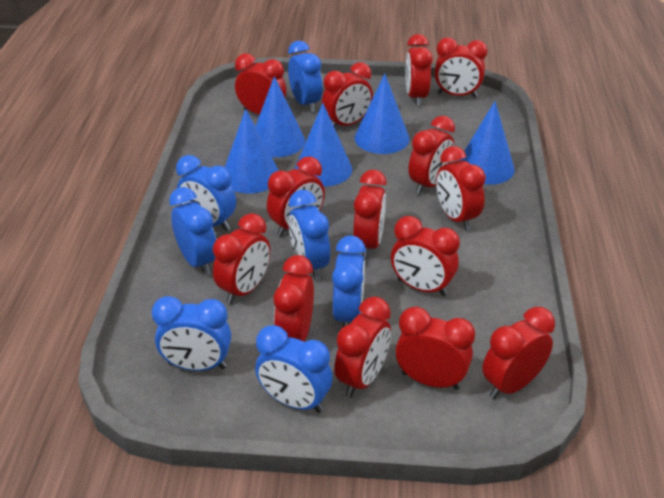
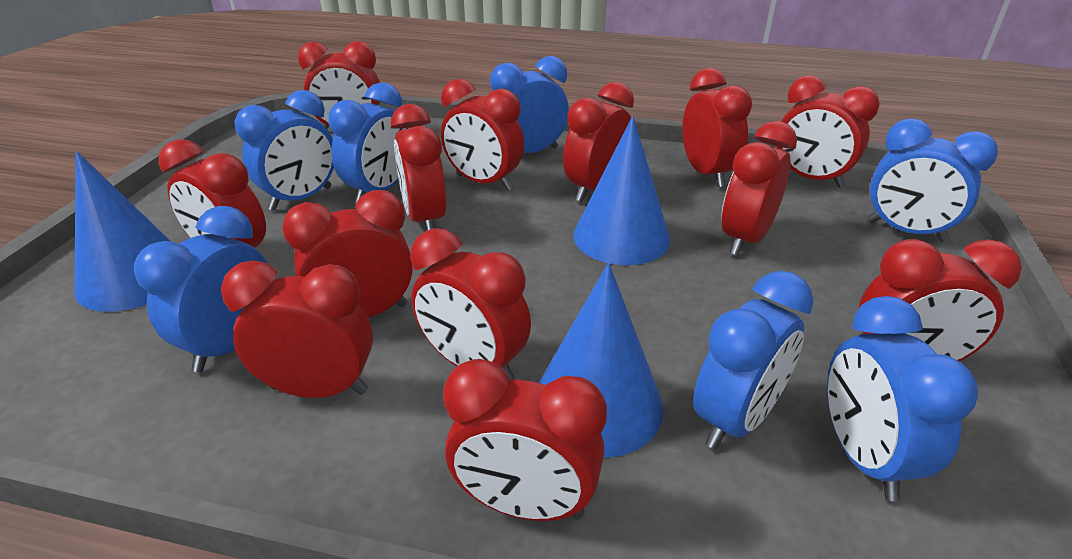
blue cone: [225,109,279,194] [255,76,305,157] [295,103,352,187] [355,74,409,154] [458,101,515,185] = 5 -> [74,151,170,312] [539,263,664,457] [573,116,670,265] = 3
red clock: [213,213,270,304] [235,53,286,114] [267,156,325,237] [274,255,314,342] [322,62,373,128] [334,297,391,398] [353,170,387,259] [391,216,460,296] [395,307,475,390] [405,34,433,106] [408,116,455,194] [434,37,488,98] [436,146,486,231] [482,307,555,399] = 14 -> [159,139,266,248] [221,261,373,398] [282,190,413,318] [298,41,380,129] [391,104,447,231] [410,228,531,380] [441,79,524,191] [443,359,607,521] [563,82,634,202] [683,68,752,187] [721,121,797,256] [777,75,880,188] [859,239,1022,361] = 13

